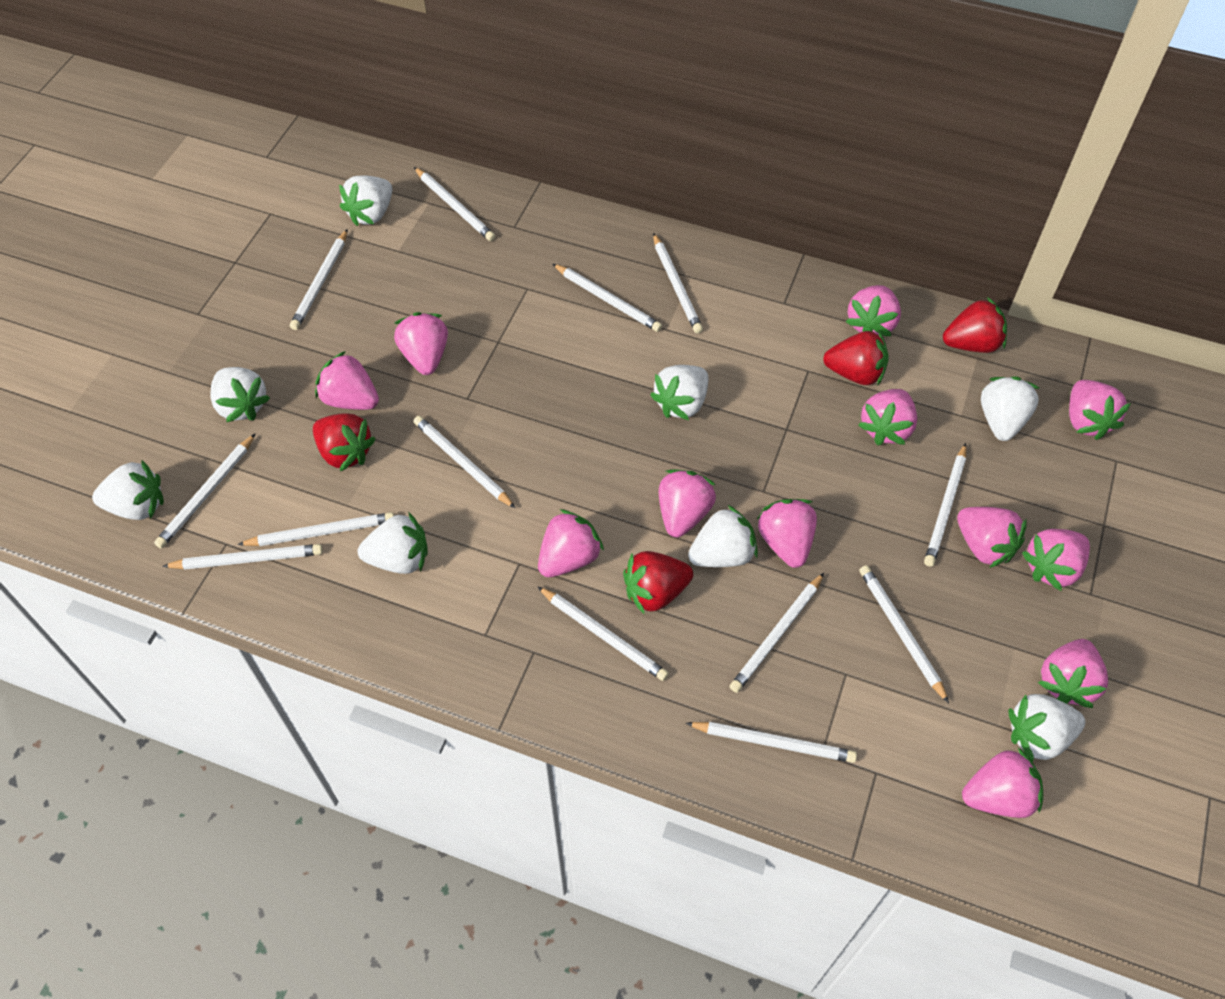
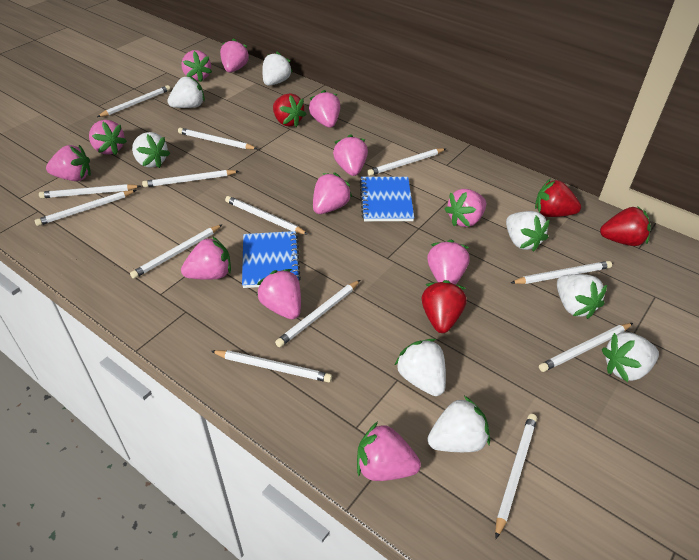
blue notebook: none = 0 -> [242,231,301,288] [359,177,414,221] = 2

